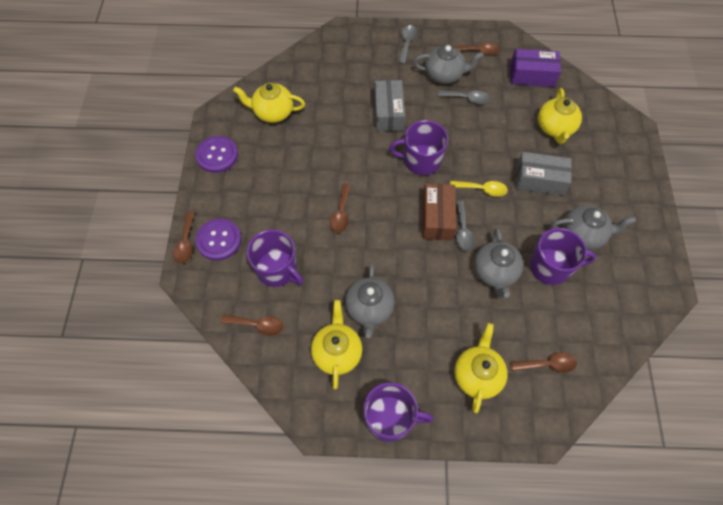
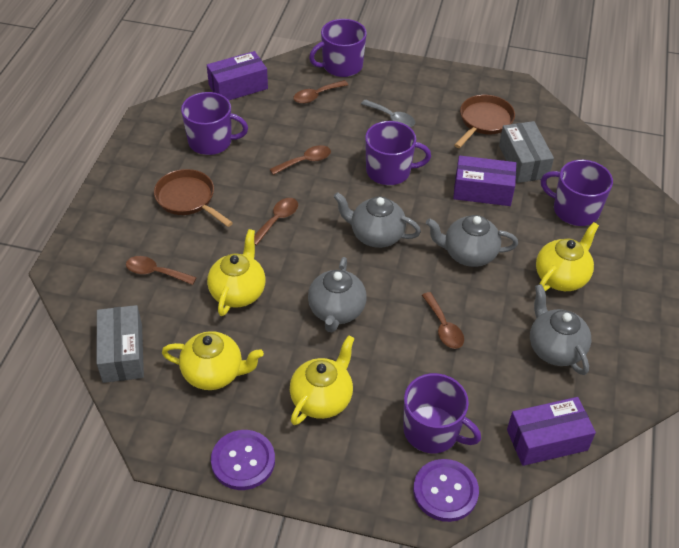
brown box: [423,184,457,240] = 1 -> none = 0
brown pan: none = 0 -> [154,169,233,227] [454,95,515,148] = 2
grey spoon: [398,25,417,64] [437,90,490,104] [456,201,475,252] = 3 -> [361,99,415,127] = 1
purple box: [510,49,561,87] = 1 -> [207,51,268,100] [453,156,516,206] [507,397,596,466] = 3
purple mug: [247,230,303,287] [363,383,434,442] [389,120,448,175] [530,228,596,285] = 4 -> [181,92,248,155] [309,19,367,77] [365,121,431,185] [403,373,481,453] [541,160,613,226] = 5
yellow spoon: [450,181,508,197] = 1 -> none = 0

